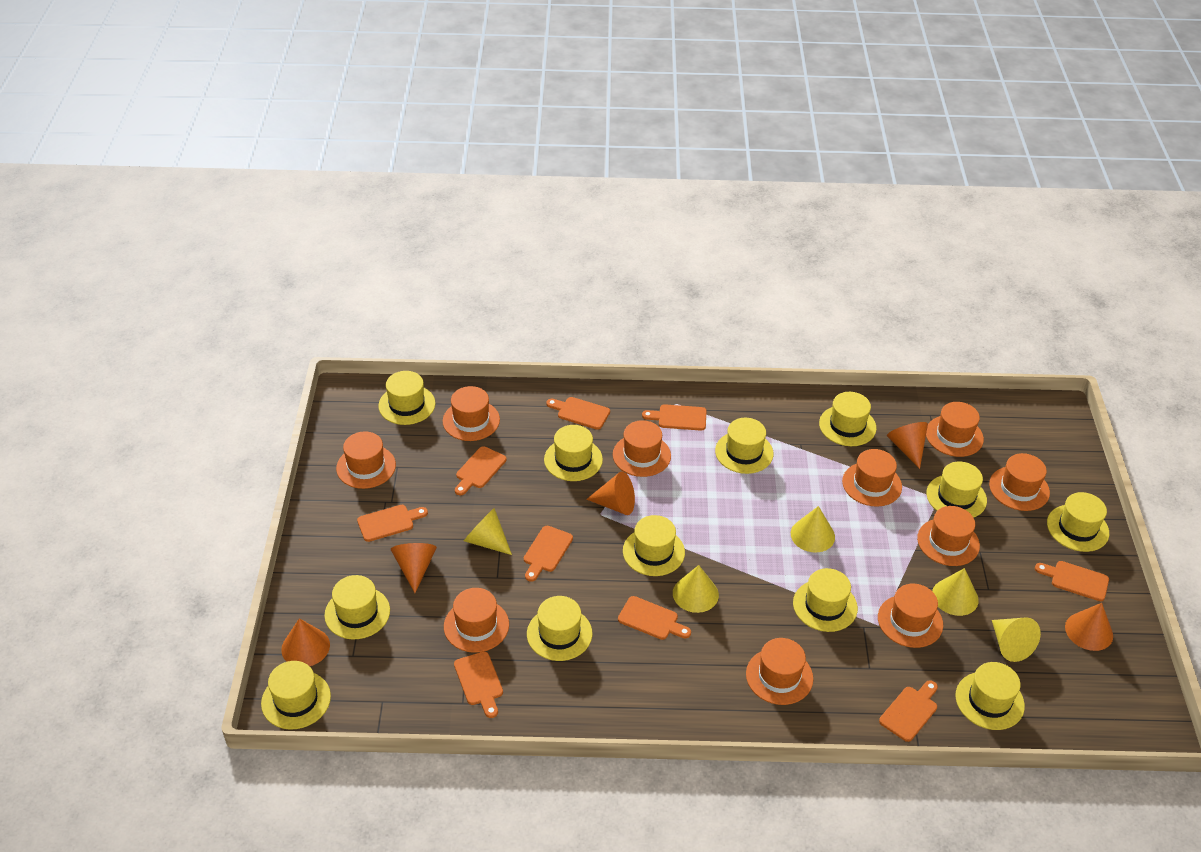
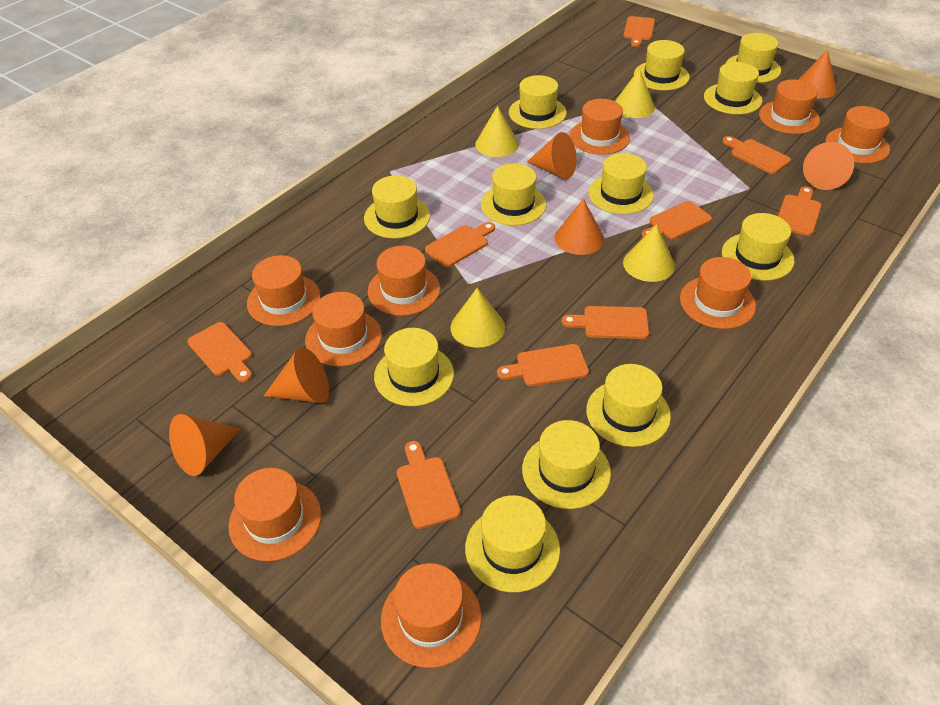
orange cone: [281,618,330,666] [391,543,437,593] [586,471,635,515] [887,422,928,469] [1065,603,1113,651] = 5 -> [169,414,240,476] [264,347,329,403] [527,132,577,179] [555,199,604,255] [798,50,837,98] [803,142,854,190] = 6
orange hat: [336,431,396,489] [443,386,500,441] [444,588,509,653] [613,420,671,477] [746,638,813,705] [842,449,902,507] [878,584,943,648] [917,506,980,566] [926,402,984,457] [989,453,1050,511] = 10 -> [228,468,321,561] [247,255,321,326] [305,292,382,367] [368,246,440,316] [381,563,481,668] [570,99,630,155] [680,257,756,329] [759,79,820,134] [825,106,890,163] = 9
yellow cone: [464,508,512,555] [673,565,719,613] [791,506,835,553] [932,568,979,616] [992,617,1041,662] = 5 -> [450,288,505,348] [475,106,519,157] [615,69,655,118] [623,224,675,282] = 4

